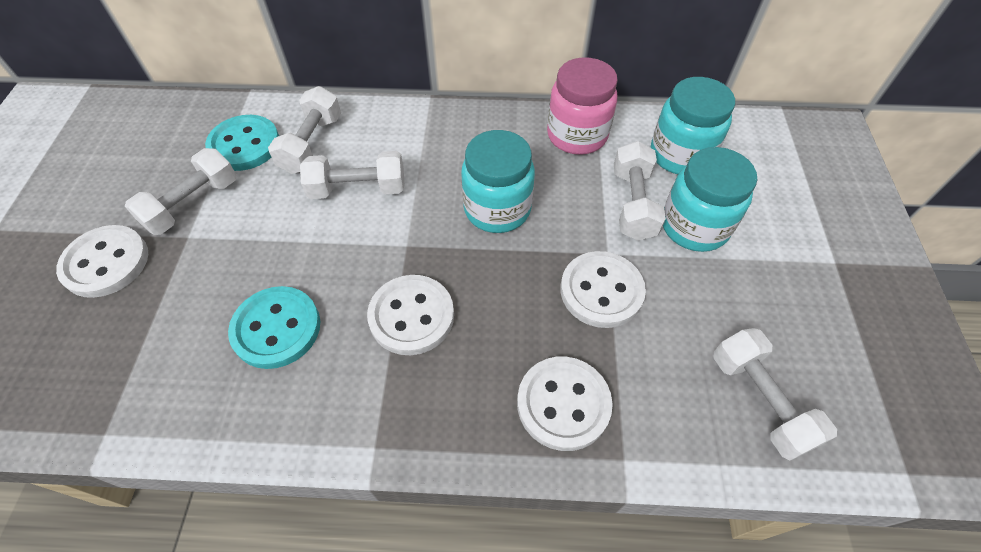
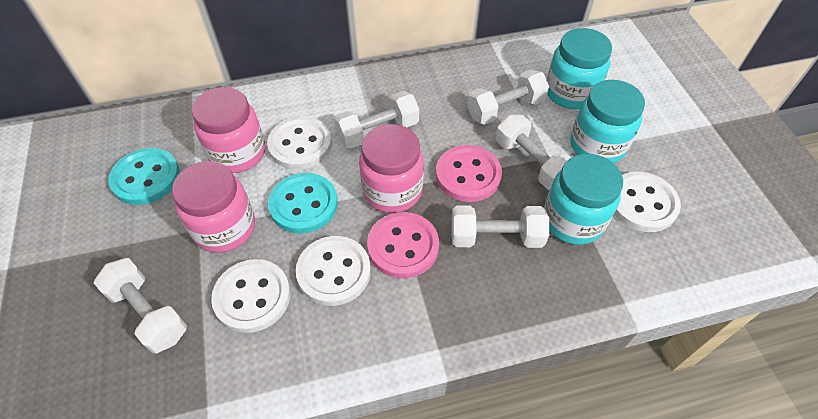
pink button: none = 0 -> [367,212,439,278] [436,145,502,202] = 2
pink jar: [547,57,618,155] = 1 -> [172,161,255,253] [192,87,265,173] [359,124,424,213] = 3

